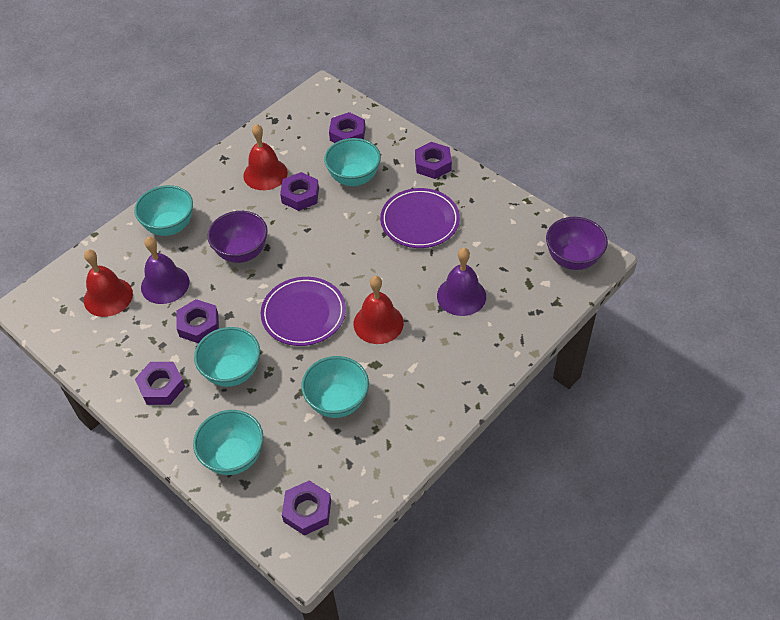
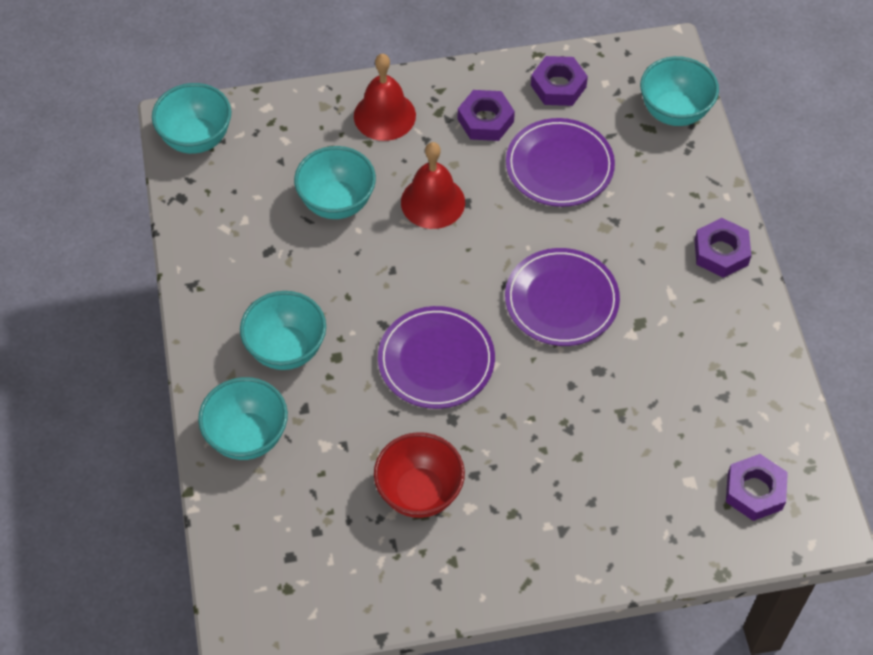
purple bell: [141,237,189,304] [437,248,486,316] = 2 -> none = 0
purple bowl: [207,211,268,263] [546,217,608,270] = 2 -> none = 0
purple nut: [135,362,185,405] [176,299,219,343] [280,172,319,211] [282,480,331,536] [329,112,365,143] [415,142,452,179] = 6 -> [458,90,515,141] [531,56,588,106] [695,218,751,278] [726,454,788,521] = 4
purple plate: [261,277,346,346] [380,188,460,248] = 2 -> [378,306,495,409] [505,248,620,346] [506,118,615,207] = 3
red bell: [84,249,133,317] [243,124,288,190] [354,276,404,344] = 3 -> [354,54,416,141] [401,142,465,229] = 2
red bowl: none = 0 -> [374,432,465,518] = 1

